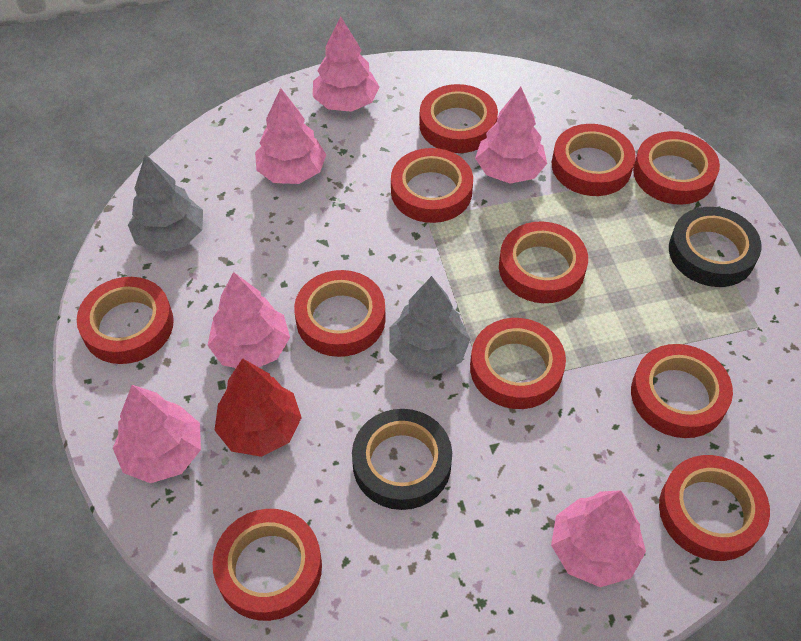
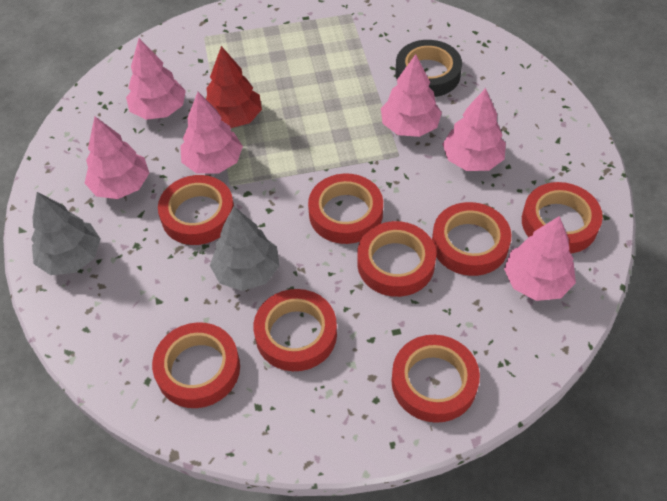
black tape: [352,409,452,510] [669,207,762,287] = 2 -> [395,40,462,97] = 1
red tape: [77,277,174,364] [212,509,322,621] [294,270,386,357] [391,148,473,223] [419,84,498,153] [470,318,566,409] [499,221,588,303] [552,124,636,196] [631,344,733,438] [633,131,720,205] [659,455,770,561] = 11 -> [152,322,240,408] [158,175,234,245] [253,289,337,371] [308,173,383,244] [357,221,436,297] [392,335,480,423] [432,202,512,276] [522,182,603,254] = 8

